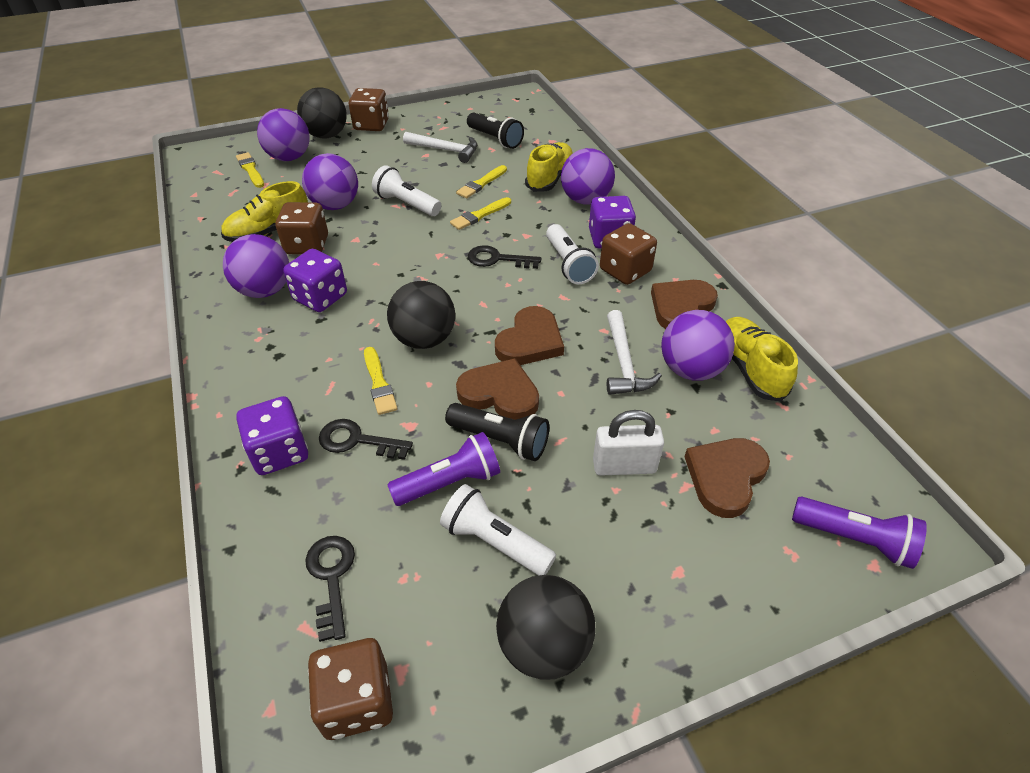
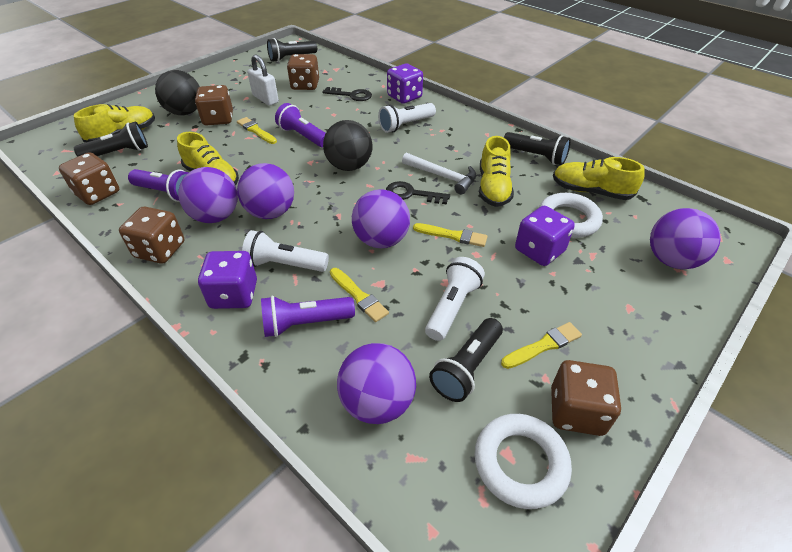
black ball: [297,87,347,138] [387,281,455,349] [496,575,595,680] = 3 -> [155,70,200,115] [323,120,373,171] = 2
black flashlight: [445,403,549,461] [467,113,524,149] = 2 -> [74,121,148,157] [267,38,317,62] [429,318,503,402] [504,132,571,165] = 4
black key: [305,536,355,642] [319,419,413,460] [468,245,541,269] = 3 -> [323,87,372,101] [386,181,450,204] = 2
brown dice: [276,202,328,255] [308,638,393,740] [349,88,389,131] [600,223,657,285] = 4 -> [59,152,119,205] [119,207,184,264] [195,85,233,126] [287,54,319,90] [551,360,621,436] = 5
brown heart: [456,358,539,420] [495,306,564,365] [651,280,718,329] [684,438,770,518] = 4 -> none = 0
purple flashlight: [387,432,500,506] [792,497,927,569] = 2 -> [128,169,189,202] [261,296,355,337] [275,103,326,147] = 3
white hammer: [403,132,477,163] [607,310,662,395] = 2 -> [402,153,476,195] = 1
white ring: none = 0 -> [475,414,572,509] [539,193,603,238] = 2
yellow shoe: [221,181,308,242] [525,142,573,192] [726,317,798,402] = 3 -> [74,104,155,142] [177,132,239,185] [479,136,514,207] [553,157,645,200] = 4

